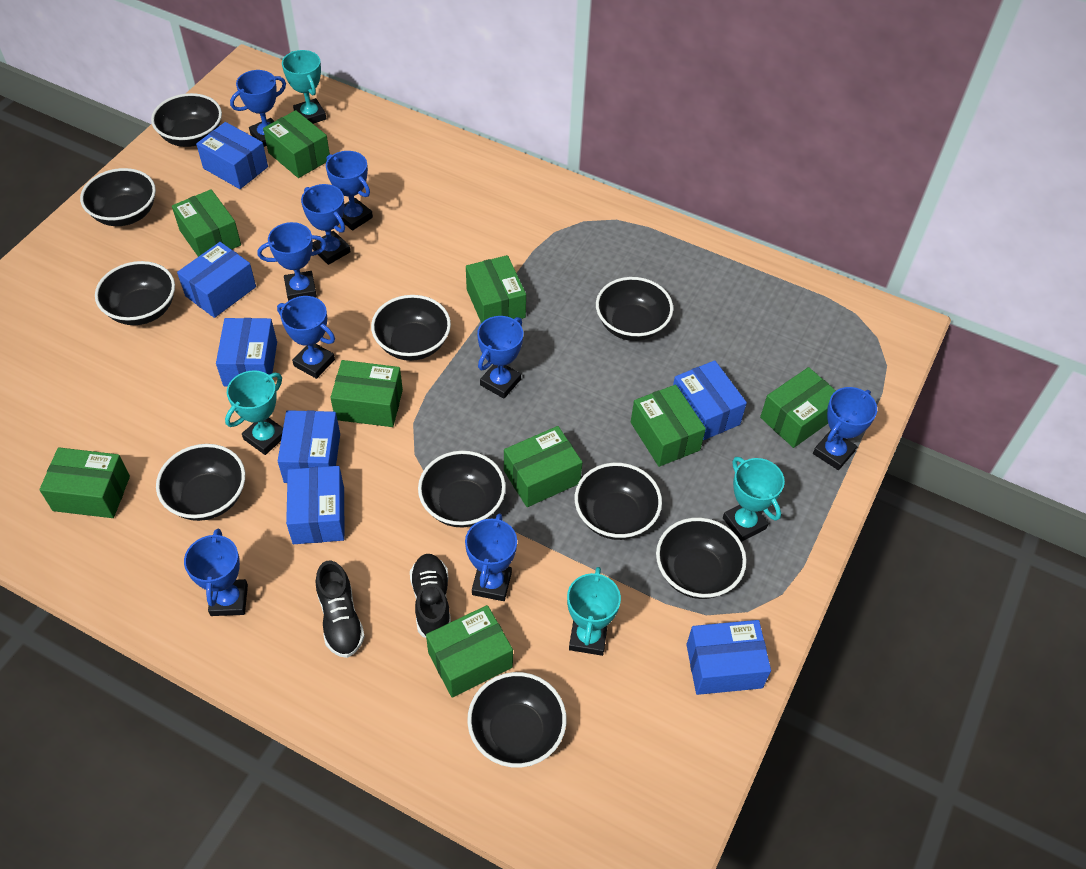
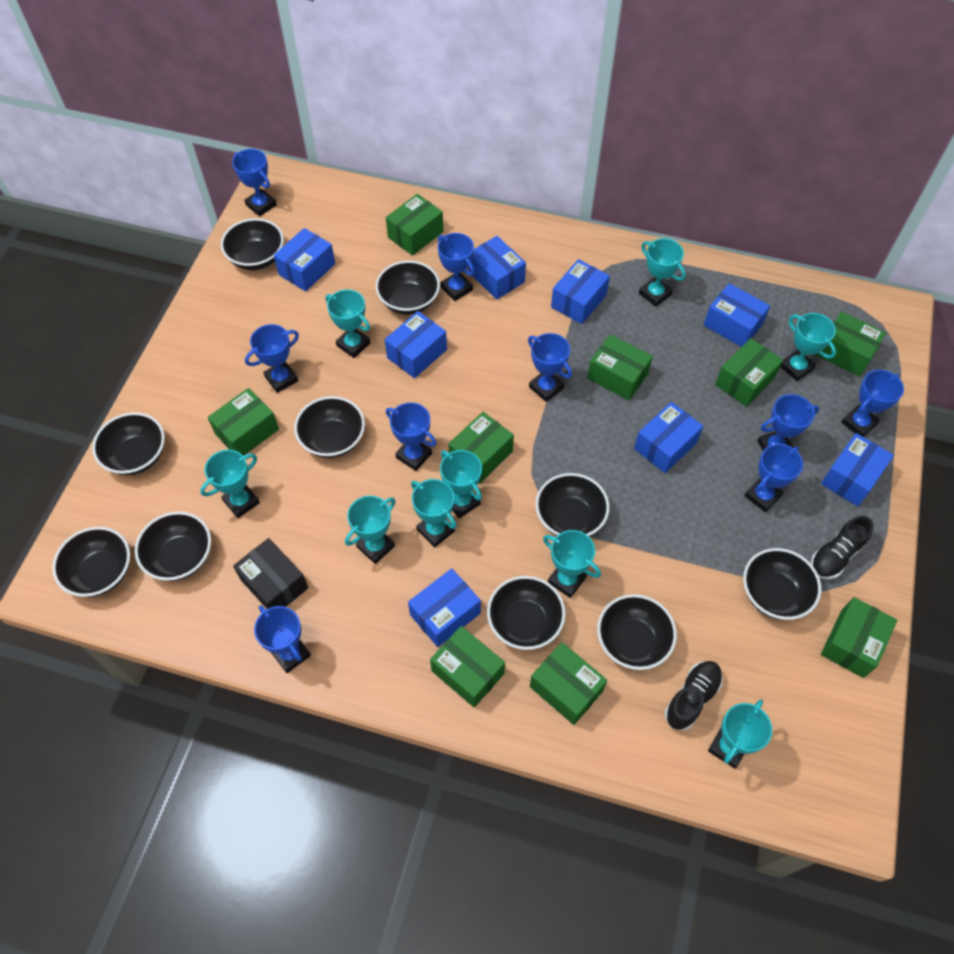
black box: none = 0 -> [233,538,308,609] = 1
blue box: [177,242,256,318] [196,122,268,189] [216,318,277,386] [278,410,340,483] [286,466,345,544] [673,360,747,440] [686,620,771,695] = 7 -> [274,228,335,291] [385,311,447,378] [408,568,481,647] [469,236,526,300] [551,259,610,324] [634,402,703,473] [704,283,770,347] [821,433,894,506] = 8
turquoise trophy: [225,370,283,455] [282,50,326,124] [567,567,621,656] [723,457,785,542] = 4 -> [200,450,260,518] [325,289,370,358] [345,496,396,564] [411,479,457,548] [440,450,482,518] [543,530,601,598] [639,238,686,307] [708,699,772,769] [780,313,836,381] = 9

